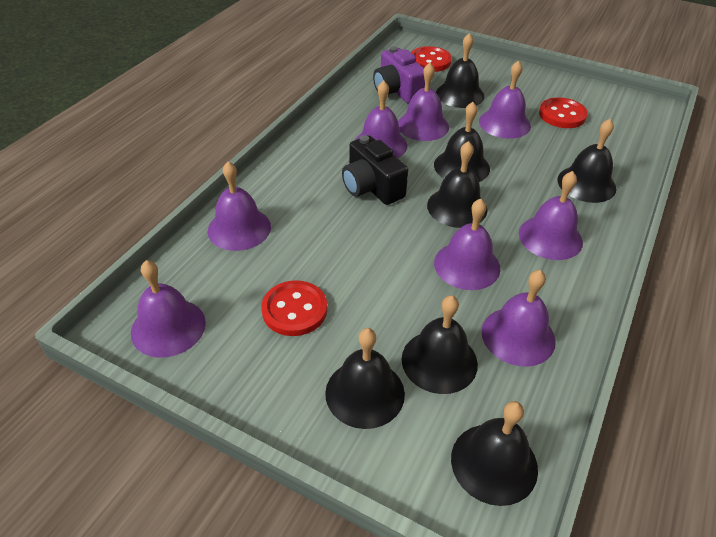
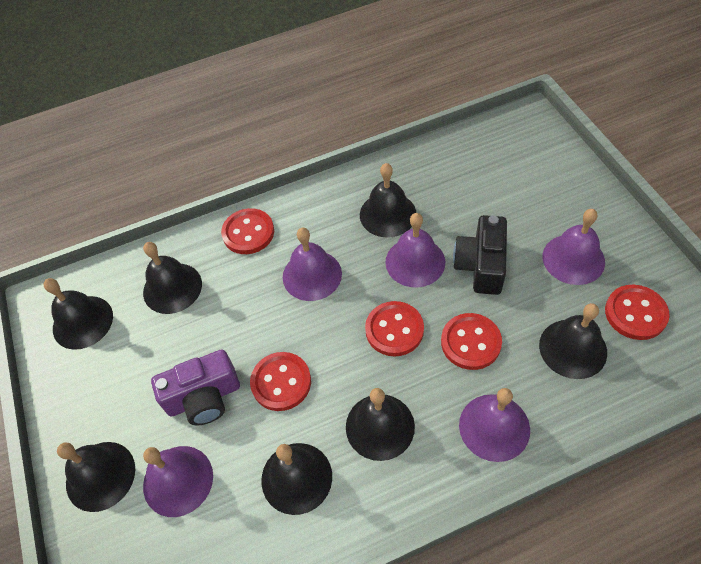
purple bell: [131,260,206,358] [208,161,271,251] [355,80,407,158] [398,63,449,141] [434,199,500,290] [479,60,531,139] [481,270,556,367] [519,171,583,260] = 8 -> [143,446,213,517] [283,228,342,301] [385,213,445,287] [459,388,530,462] [543,209,605,285] = 5
red button: [261,280,327,336] [411,46,452,72] [539,97,588,128] = 3 -> [221,208,274,254] [250,352,311,411] [365,301,424,356] [441,313,502,370] [605,285,670,340] = 5

